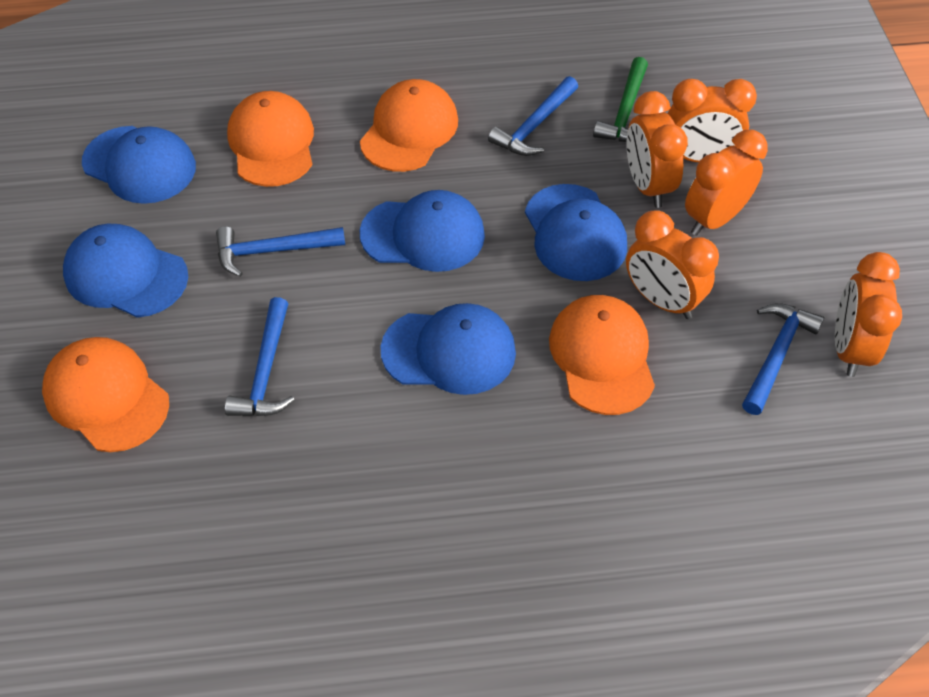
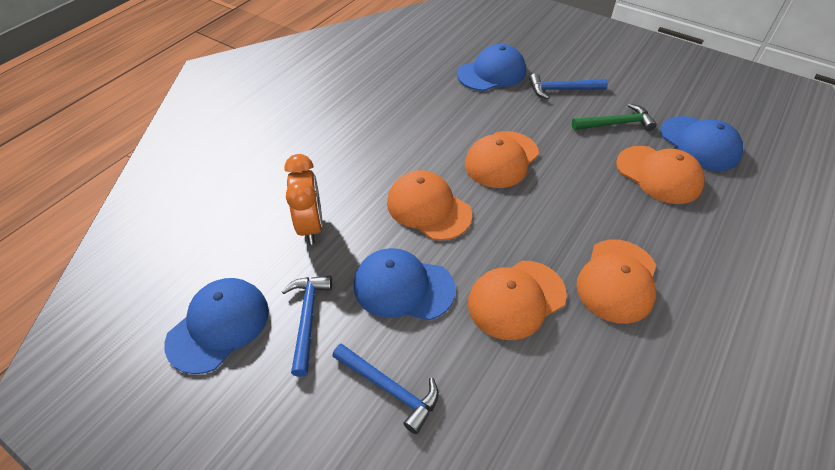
blue cap: [63,224,188,318] [82,126,196,204] [360,190,485,272] [380,303,516,395] [525,184,627,281] = 5 -> [164,278,269,374] [354,248,456,320] [457,44,526,91] [660,116,743,171] = 4
blue hammer: [216,226,345,277] [225,297,295,416] [488,76,578,156] [742,303,824,415] = 4 -> [282,276,332,377] [332,343,439,434] [529,73,608,99] = 3
orange cap: [42,337,169,452] [227,91,314,187] [360,79,458,172] [549,295,655,415] = 4 -> [387,170,472,241] [465,131,539,188] [468,261,567,340] [576,239,656,324] [616,146,705,204] = 5
orange clock: [626,211,719,319] [627,91,688,208] [668,79,757,162] [685,130,768,236] [835,252,902,377] = 5 -> [285,154,323,245] = 1

